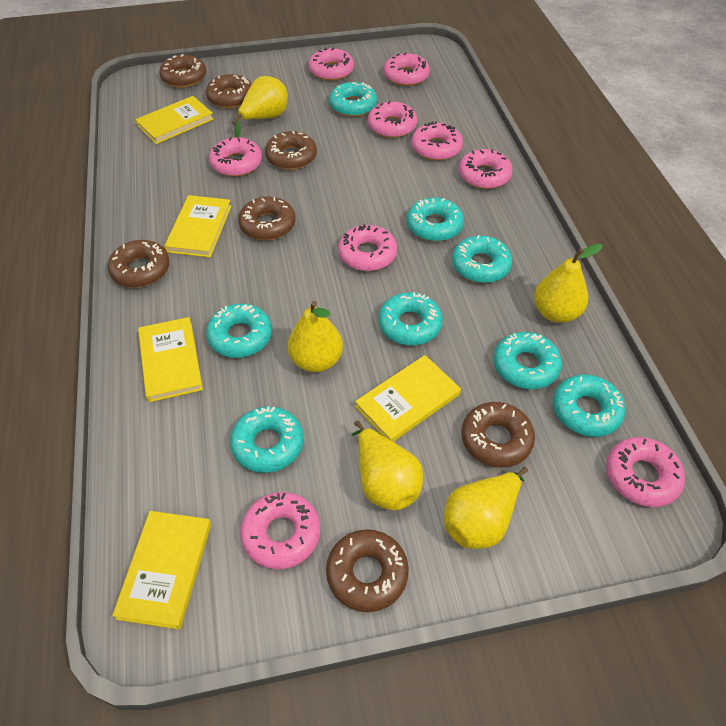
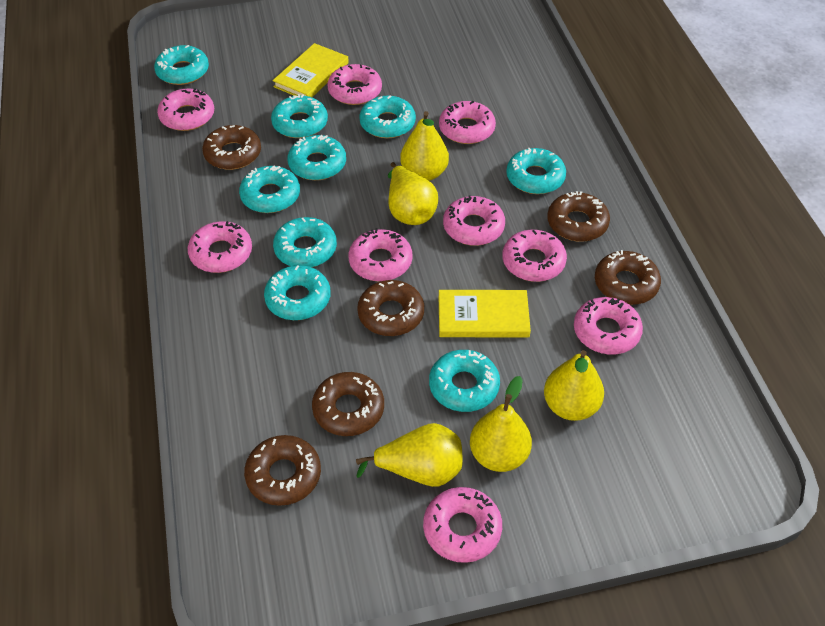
brown donut: [107,240,170,288] [159,54,207,88] [206,74,252,108] [238,196,296,240] [265,131,317,170] [326,529,409,612] [461,402,535,468] = 7 -> [202,125,261,170] [244,435,321,506] [312,372,384,436] [357,280,424,336] [547,191,610,242] [595,250,661,305] = 6
turquoise donut: [206,304,272,358] [230,406,304,473] [329,82,377,117] [378,292,443,345] [407,197,464,241] [452,235,512,283] [494,332,562,389] [553,374,626,437] = 8 -> [154,45,209,85] [239,166,300,213] [264,265,330,320] [271,94,328,138] [273,217,337,267] [287,135,346,180] [359,95,416,138] [429,350,500,412] [506,148,566,194] = 9
yellow book: [112,511,211,630] [136,96,214,144] [138,317,203,402] [164,195,231,257] [355,355,461,442] = 5 -> [273,43,349,97] [439,290,531,337] = 2

